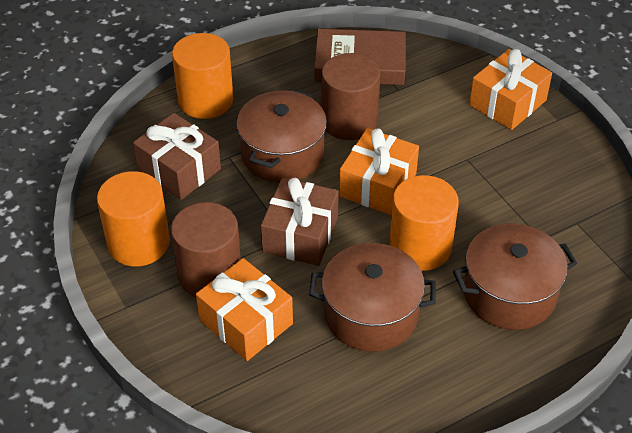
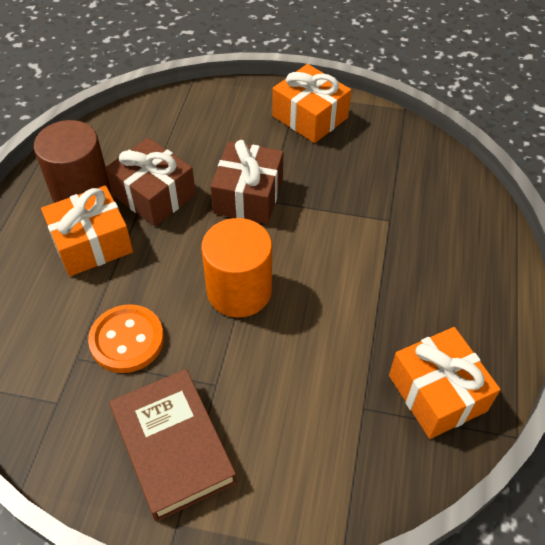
brown cylinder: [171,202,241,297] [321,53,380,140] = 2 -> [34,120,110,203] = 1
brown pot: [236,89,327,183] [309,243,436,351] [453,224,577,330] = 3 -> none = 0
orange button: none = 0 -> [88,304,164,373] = 1
orange cylinder: [97,171,170,266] [172,33,233,119] [389,175,459,271] = 3 -> [201,218,272,317] = 1

